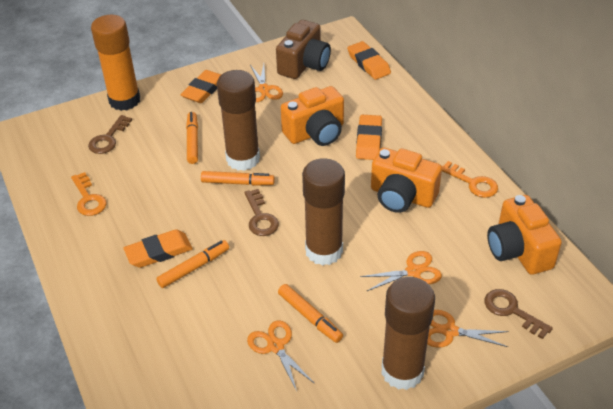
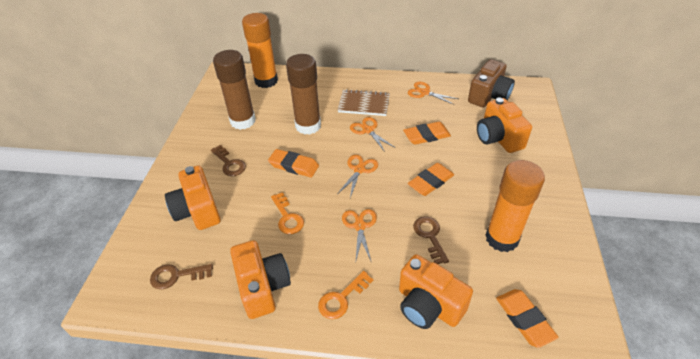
brown glue stick: [217,70,260,171] [302,158,345,266] [381,277,435,390] = 3 -> [213,50,256,130] [286,54,321,135] = 2
brown notebook: none = 0 -> [337,89,390,116] = 1
orange camera: [281,86,344,146] [371,148,442,213] [487,195,562,275] = 3 -> [165,166,220,230] [230,240,291,319] [399,254,473,329] [477,98,532,153] = 4
orange glue stick: [91,15,140,111] = 1 -> [242,13,278,88] [485,160,545,252] = 2
orange marker: [156,240,229,288] [186,112,198,164] [201,171,275,186] [278,284,343,343] = 4 -> none = 0

